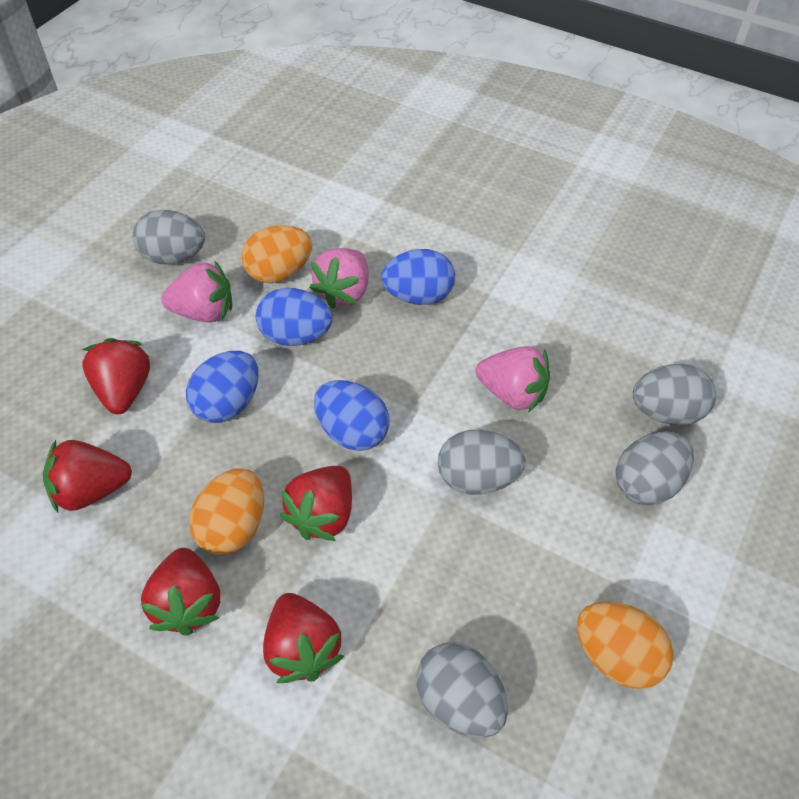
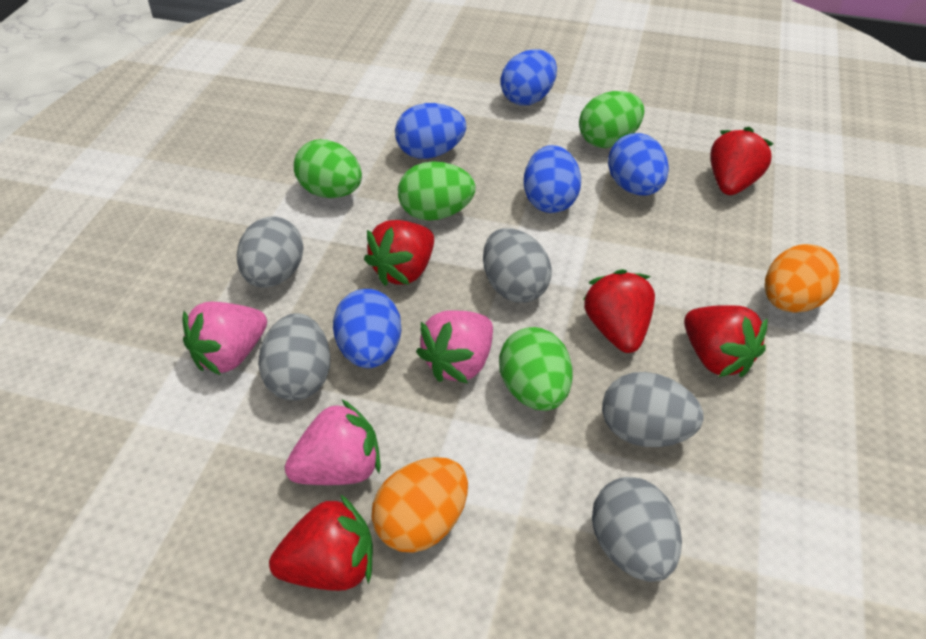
blue egg: [186,351,259,423] [255,288,333,346] [314,380,390,451] [381,249,455,305] = 4 -> [333,289,401,368] [395,103,466,159] [500,49,557,106] [524,145,581,213] [608,133,669,196] = 5
green egg: none = 0 -> [294,139,362,198] [398,161,476,221] [499,327,573,411] [579,91,645,148] = 4
orange egg: [189,468,264,555] [242,225,312,283] [577,601,674,689] = 3 -> [371,457,468,553] [765,244,840,313] = 2

